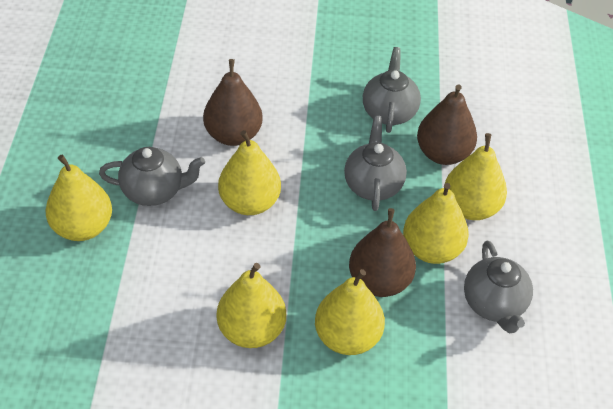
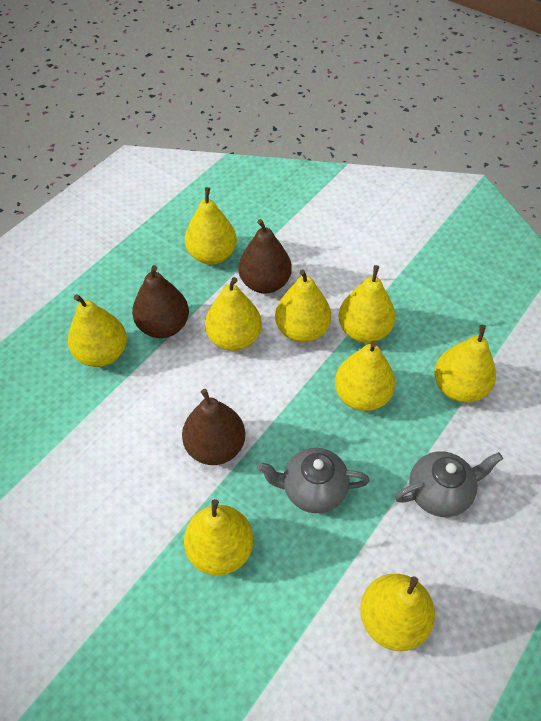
grey teapot: [99,147,205,206] [344,116,407,211] [363,47,421,133] [464,241,533,333] = 4 -> [257,448,370,513] [395,451,503,517] = 2
yellow pear: [46,155,112,241] [217,263,286,348] [218,130,281,215] [315,269,385,355] [403,183,469,264] [445,133,507,220] = 6 -> [68,294,127,367] [184,499,253,575] [185,187,237,265] [205,277,262,351] [275,269,331,342] [335,341,395,411] [339,265,395,343] [360,574,435,651] [435,325,496,402] = 9

